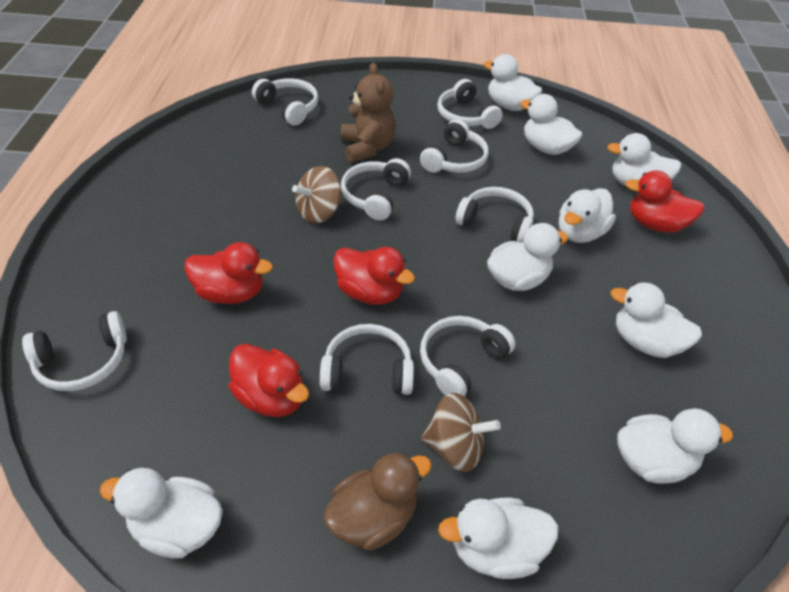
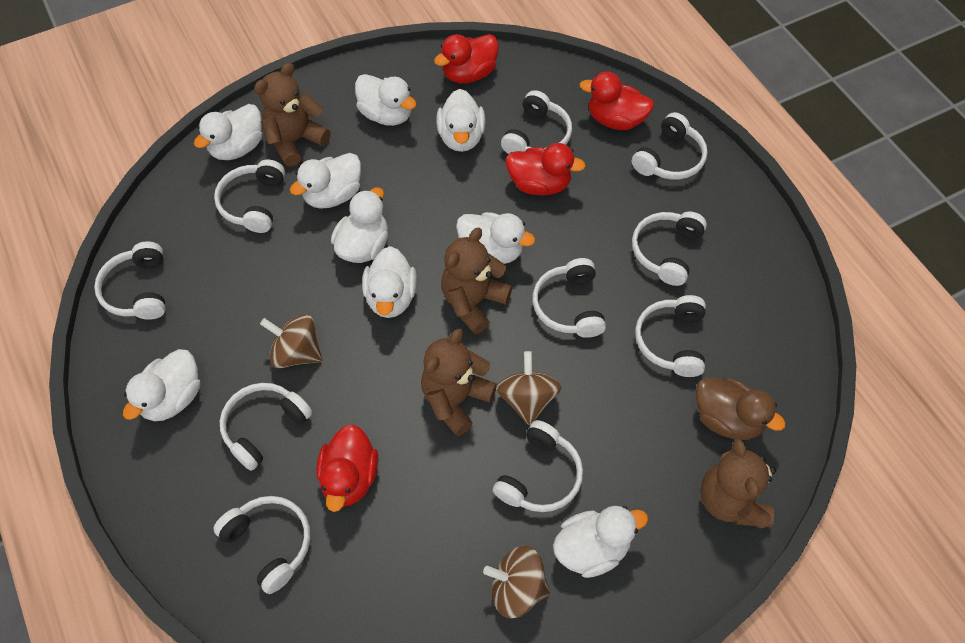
brown spinning top: [292,166,341,224] [421,393,501,472] = 2 -> [260,314,322,369] [483,546,550,618] [496,351,561,426] = 3
brown teddy bear: [341,63,396,163] = 1 -> [254,63,331,167] [421,329,497,436] [441,228,512,334] [700,438,776,529] = 4
white headphones: [22,311,127,391] [252,78,318,125] [320,324,414,395] [341,158,411,221] [420,119,489,173] [420,316,515,396] [437,79,503,129] [455,187,534,243] = 8 -> [94,241,165,320] [213,496,310,594] [214,160,285,233] [220,383,312,471] [493,420,583,512] [501,90,572,154] [533,258,606,338] [632,112,708,180] [632,211,707,286] [635,295,706,377] = 10

